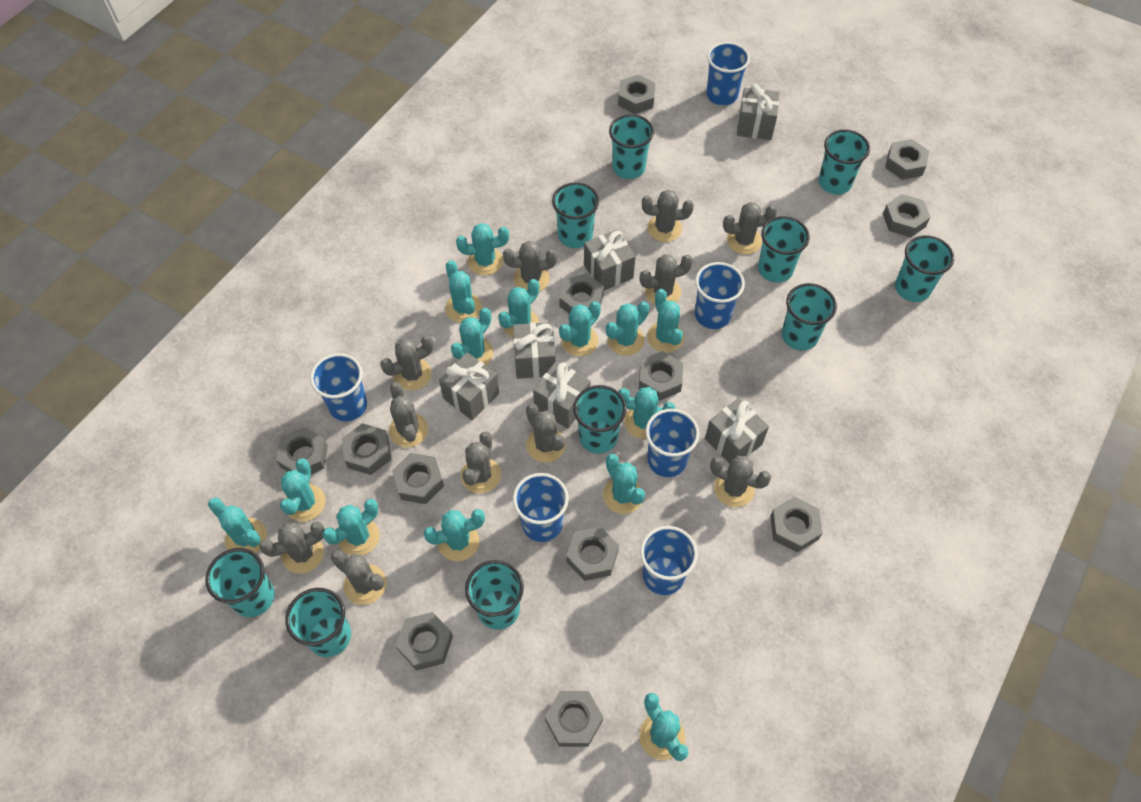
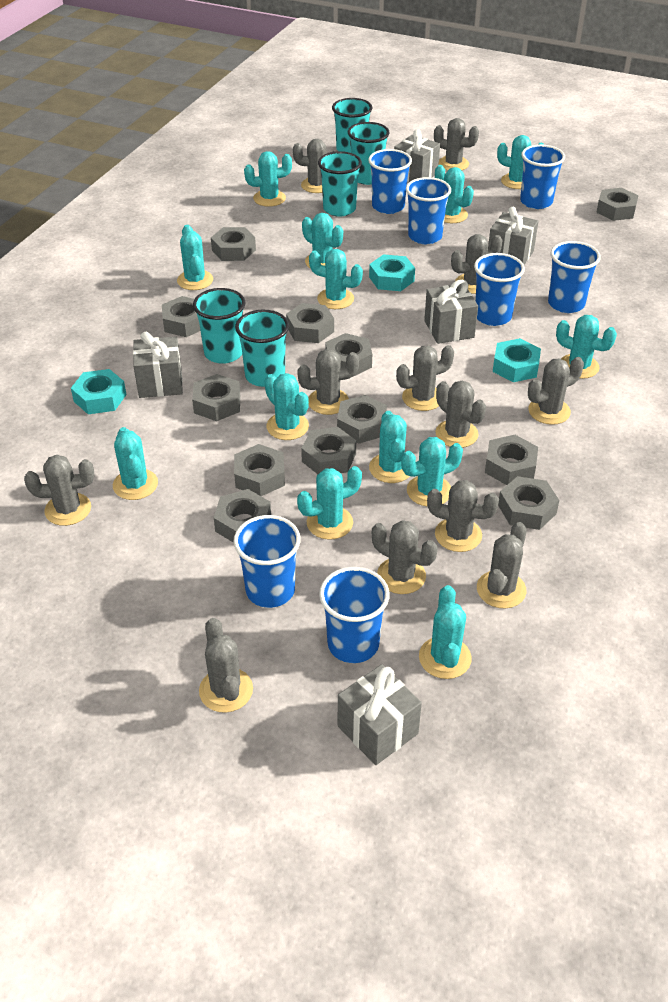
blue cup: [310,353,367,421] [513,473,569,542] [640,526,698,595] [645,409,700,477] [695,262,745,329] [706,42,750,105] = 6 -> [234,515,301,608] [319,567,390,663] [368,149,412,214] [406,177,451,244] [474,253,525,326] [520,144,565,209] [548,241,601,313] = 7
grey cactus: [259,522,325,574] [331,550,386,605] [380,335,434,391] [389,382,428,448] [461,431,501,494] [503,241,557,291] [526,404,566,463] [640,254,693,304] [642,190,694,242] [710,456,771,507] [723,202,777,254] = 11 -> [24,455,94,526] [199,618,253,713] [293,139,338,193] [297,349,359,415] [372,520,437,594] [396,345,454,411] [427,480,499,552] [434,118,479,171] [435,381,486,448] [451,234,503,294] [477,522,527,608] [528,357,584,425] = 12
grey gift: [439,352,499,420] [513,322,556,379] [533,361,591,429] [584,230,635,290] [705,398,769,464] [737,84,779,140] = 6 -> [133,332,183,398] [338,664,422,765] [394,129,440,182] [424,280,478,344] [488,207,538,265] = 5
turquoise cactus: [208,497,267,553] [280,458,326,522] [322,499,380,556] [424,509,485,561] [445,260,482,323] [451,308,493,365] [456,223,509,275] [498,279,539,338] [559,301,601,357] [603,454,645,514] [606,301,649,356] [618,387,675,439] [639,693,689,761] [647,289,684,353] = 14 -> [113,427,158,500] [177,225,213,290] [244,151,292,207] [265,373,309,440] [297,466,362,540] [302,213,343,269] [309,249,363,309] [369,411,410,483] [401,437,463,507] [419,585,472,679] [435,165,474,223] [497,135,544,189] [556,315,617,379] = 13
turquoise cup: [205,548,275,617] [285,588,351,657] [465,560,524,630] [552,182,599,248] [573,385,627,454] [609,114,654,179] [758,216,810,283] [782,283,837,351] [818,129,870,195] [895,235,954,302] = 10 -> [193,288,245,364] [235,310,289,387] [318,151,362,217] [332,98,372,153] [348,122,389,185] = 5
turquoise nut: none = 0 -> [71,369,127,414] [369,254,415,291] [493,338,541,382] = 3

